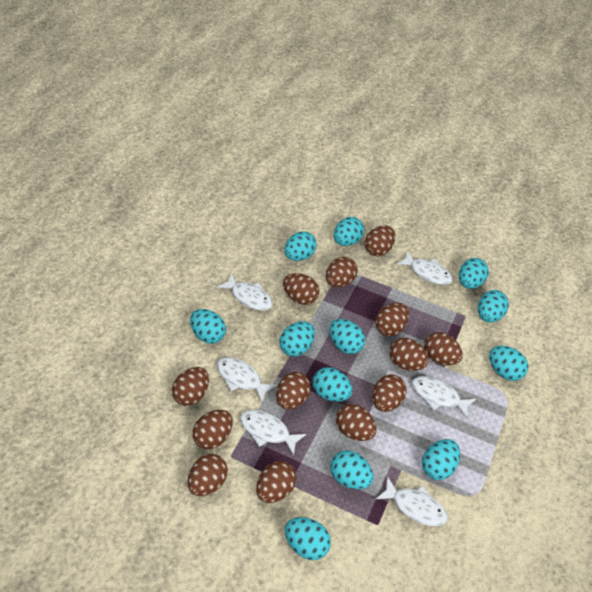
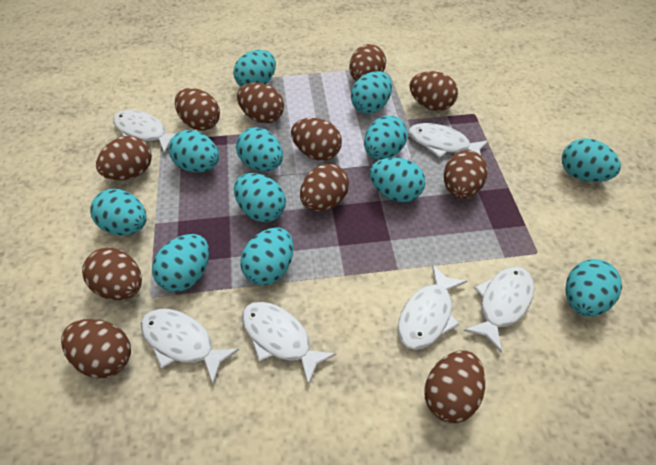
brown egg: [172,367,209,406] [188,454,228,496] [192,410,233,449] [256,461,296,503] [276,372,311,410] [283,273,319,305] [326,257,358,288] [336,404,377,441] [365,225,395,256] [372,374,407,412] [375,303,409,337] [389,338,429,371] [424,332,463,365] = 13 -> [61,319,131,378] [82,248,142,300] [96,136,152,180] [175,88,220,131] [237,83,284,124] [291,118,342,161] [300,164,349,211] [349,44,386,81] [409,71,458,111] [424,350,485,423] [444,150,488,199] = 11

